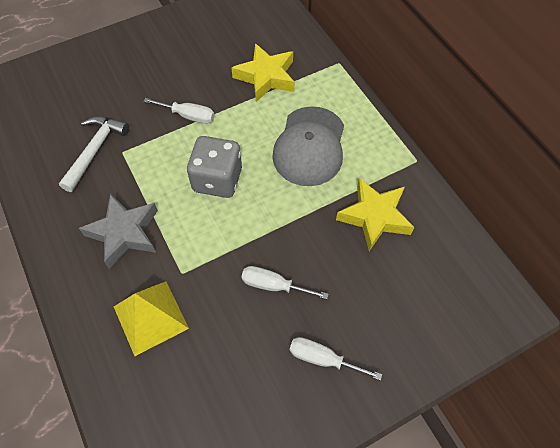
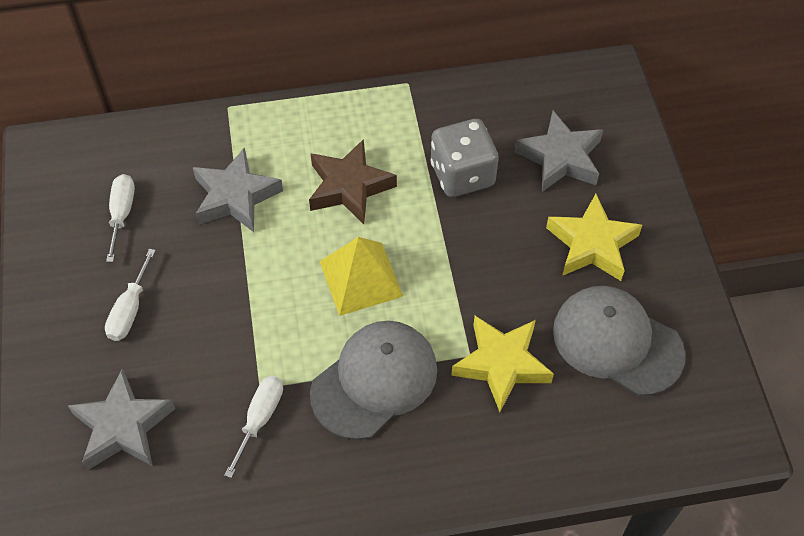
brown star: none = 0 -> [309,139,397,224] = 1
grey cap: [272,106,344,186] = 1 -> [310,321,438,440] [553,286,686,396] = 2
grey star: [79,193,158,269] = 1 -> [67,369,175,470] [192,147,283,232] [514,111,603,192] = 3
white hammer: [59,116,129,192] = 1 -> none = 0

